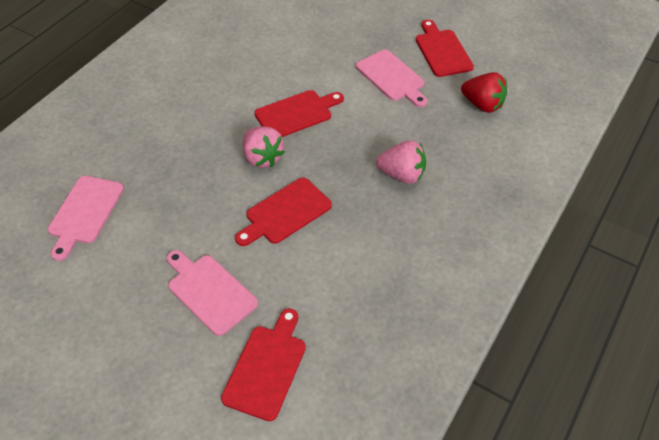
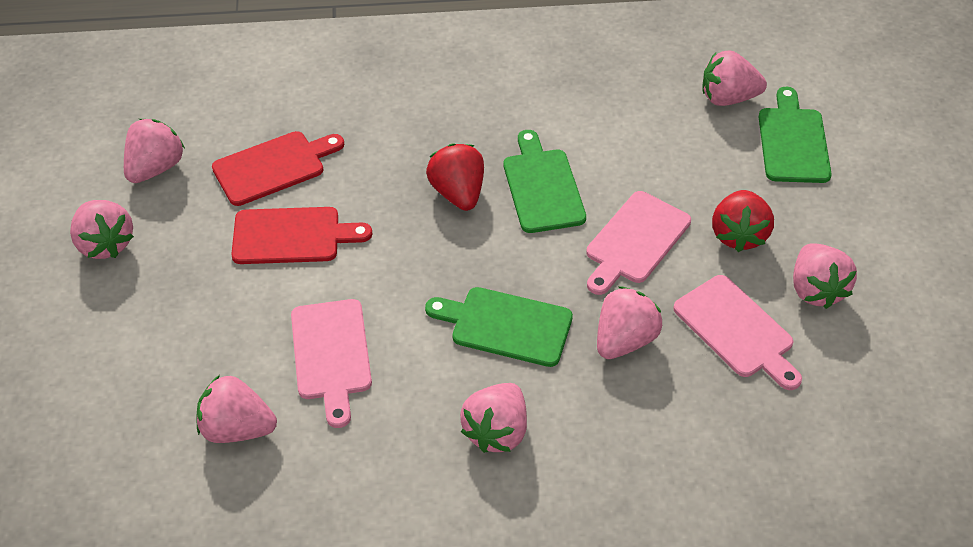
green cutting board: none = 0 -> [425,287,573,367] [504,130,586,233] [759,87,832,183] = 3
pink strawberry: [243,127,285,168] [376,140,426,184] = 2 -> [70,200,134,259] [124,119,185,183] [196,375,277,443] [460,383,527,453] [597,286,662,359] [702,50,767,106] [793,243,857,309] = 7
red cutting board: [221,308,306,421] [235,177,332,246] [255,90,344,137] [416,20,474,77] = 4 -> [212,131,344,206] [231,207,372,264] = 2
red strawberry: [461,72,507,113] = 1 -> [426,143,484,211] [712,190,774,252] = 2

